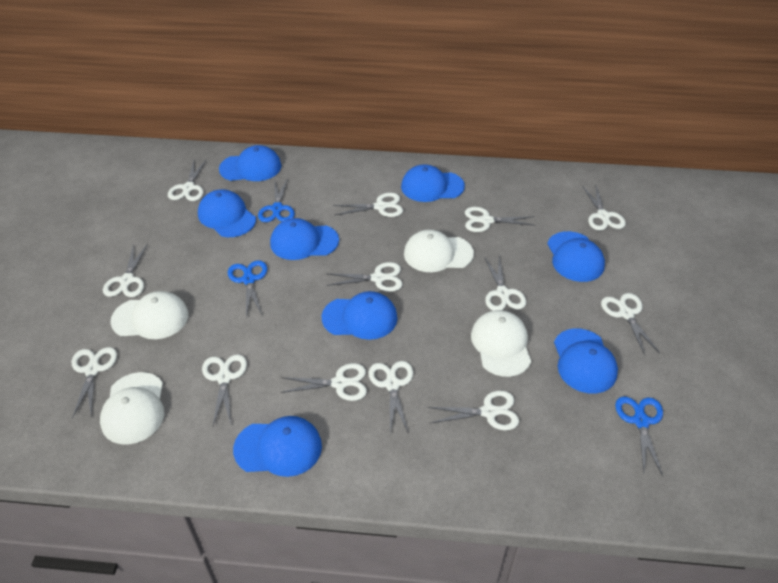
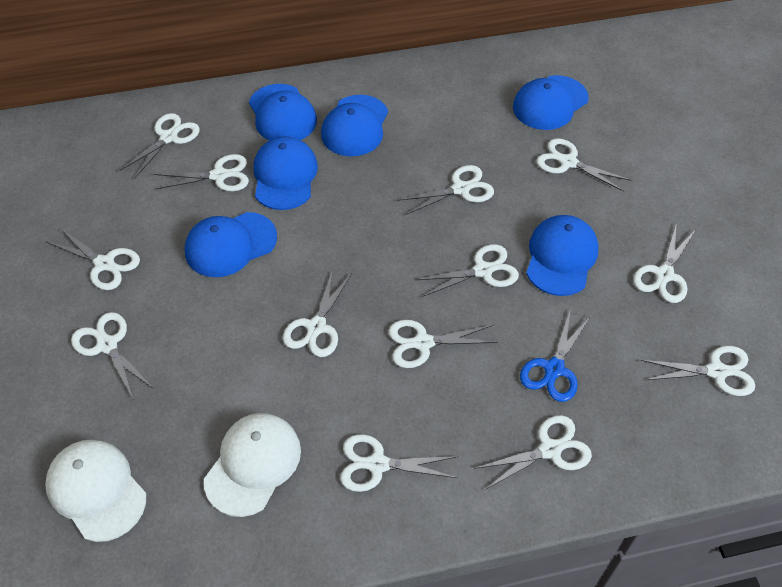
blue cap: [198,189,256,237] [219,145,282,181] [233,416,322,477] [270,218,339,260] [322,291,398,340] [401,164,465,202] [547,231,605,282] [554,328,618,394] = 8 -> [185,212,277,277] [249,84,317,140] [253,136,318,210] [321,95,388,157] [513,75,589,130] [526,215,599,296] = 6
blue scissors: [228,260,267,317] [258,178,295,222] [615,396,663,476] = 3 -> [520,312,590,402] = 1
white cap: [100,372,165,444] [110,291,188,339] [404,229,474,272] [471,310,531,377] = 4 -> [45,440,146,542] [204,413,301,517] = 2

